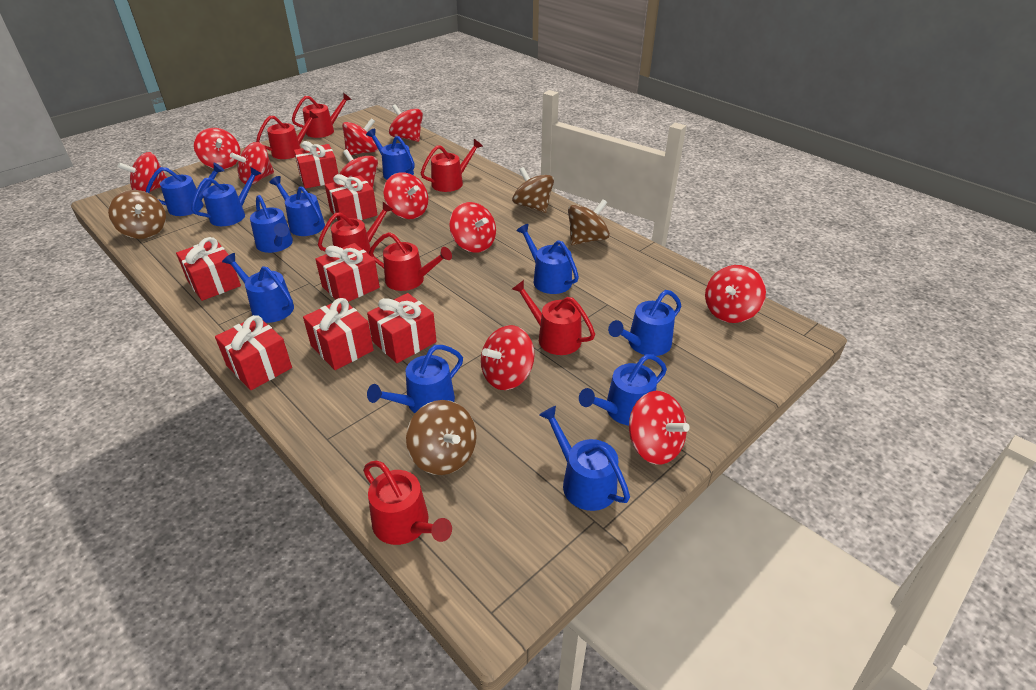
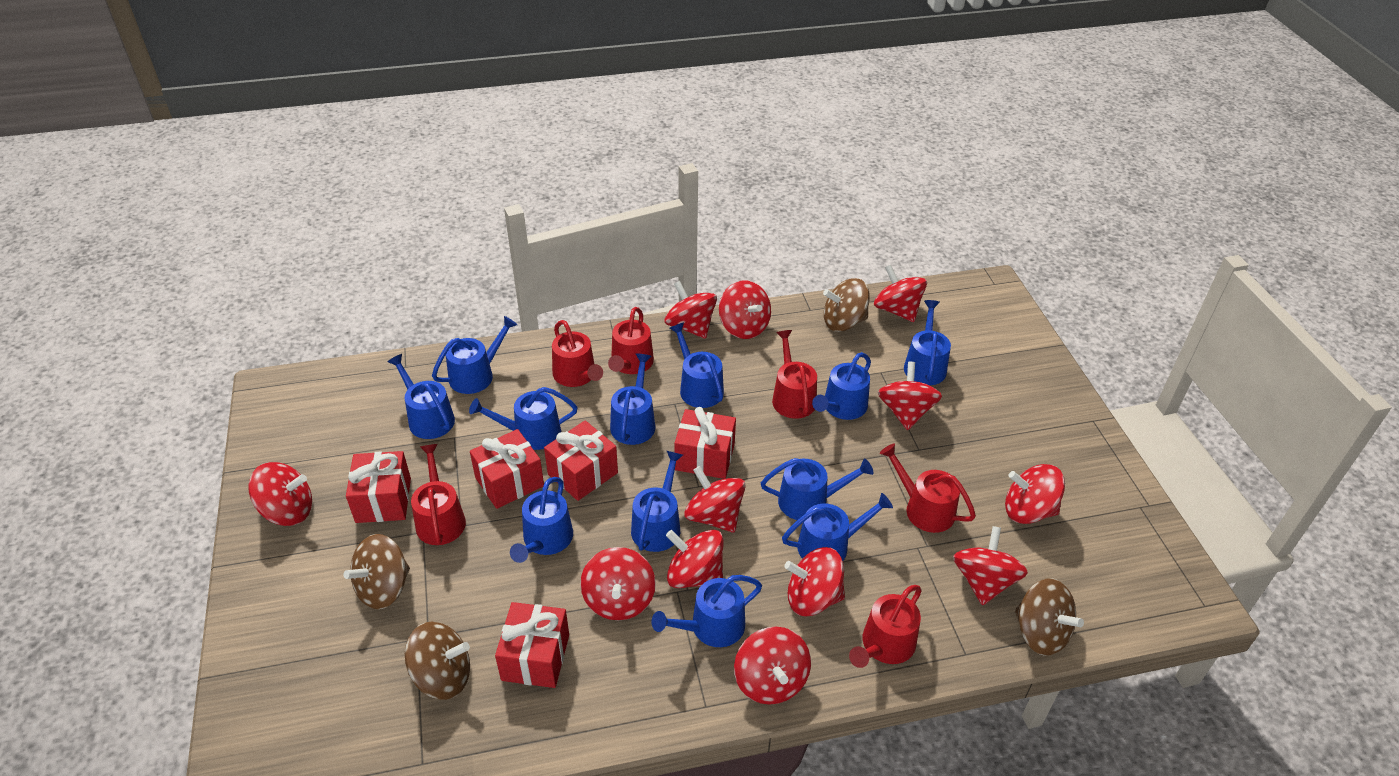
blue watering can: [146,163,225,216] [191,167,262,226] [222,253,294,323] [250,195,293,253] [269,176,325,236] [366,128,415,180] [367,345,463,413] [516,224,579,294] [539,406,630,511] [579,354,667,425] [608,290,681,356] = 11 -> [387,354,455,439] [432,316,517,394] [469,387,578,450] [510,477,573,563] [610,353,655,445] [631,451,683,552] [652,575,762,647] [670,323,724,408] [761,458,874,520] [782,493,893,561] [812,352,871,420] [904,300,951,385] = 12
red gift: [176,237,241,301] [215,315,292,390] [294,141,338,188] [303,298,374,370] [315,243,380,302] [325,174,378,221] [367,293,437,363] = 7 -> [346,451,411,523] [470,429,544,509] [495,602,569,688] [544,421,618,501] [674,407,736,479] = 5
red spinning top: [118,152,167,192] [194,128,240,169] [230,142,274,184] [340,149,378,188] [342,118,378,155] [384,172,428,219] [389,104,423,142] [449,202,496,253] [481,325,535,390] [629,391,690,465] [705,265,766,323] = 11 -> [248,462,312,526] [580,547,656,621] [665,281,717,339] [666,530,724,588] [684,466,746,533] [719,281,771,339] [734,627,811,705] [784,547,845,616] [874,265,927,322] [878,362,942,430] [953,526,1028,605] [1005,464,1065,524] = 12
red watering can: [256,110,318,159] [292,92,352,138] [318,202,394,255] [363,461,452,545] [369,232,452,291] [421,139,483,192] [512,280,595,355] = 7 -> [411,444,466,545] [552,320,603,387] [608,307,654,374] [772,330,817,419] [849,585,922,668] [880,444,976,533] = 6

